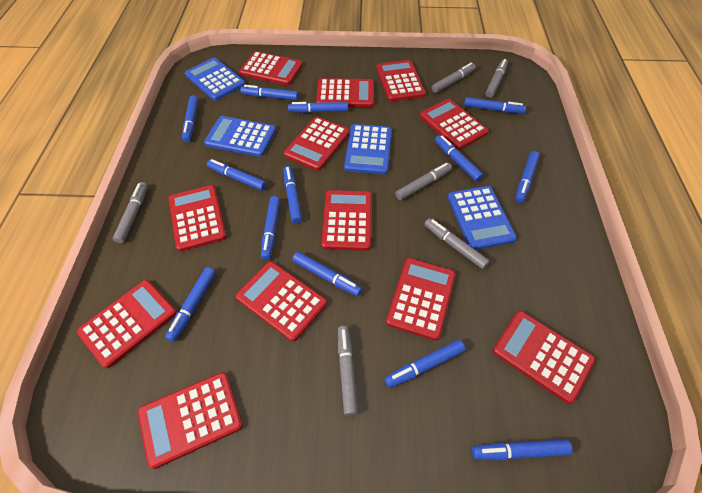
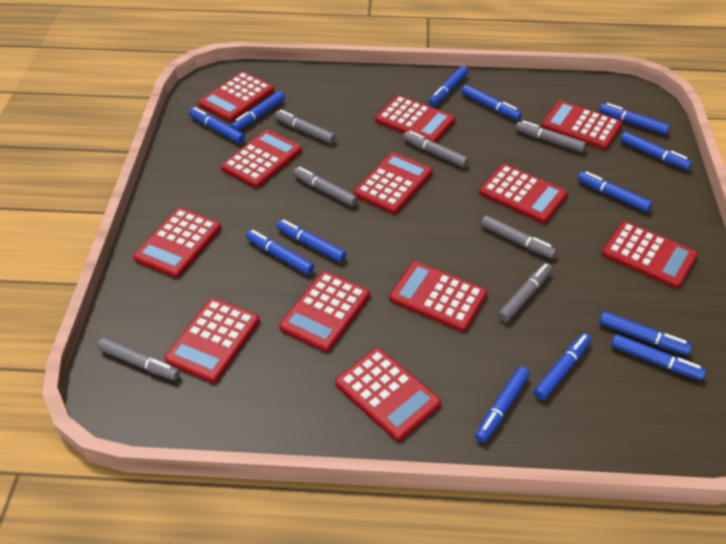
blue calculator: [185,58,245,101] [204,116,276,157] [344,124,392,175] [448,186,517,250] = 4 -> none = 0
grey marker: [113,182,148,243] [338,326,358,416] [395,163,452,200] [424,218,489,269] [432,63,476,93] [485,59,508,97] = 6 -> [97,337,180,380] [274,110,336,144] [293,167,358,206] [403,131,469,167] [481,215,557,259] [498,263,552,322] [515,120,586,152] = 7

